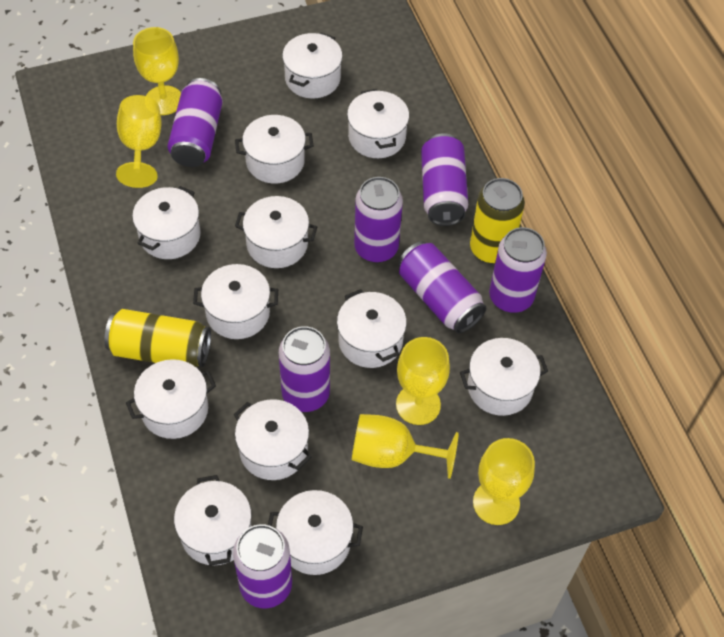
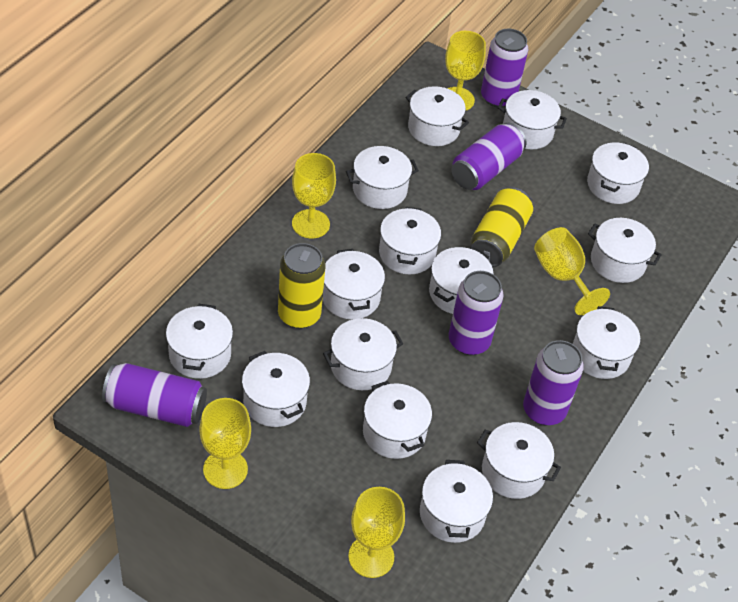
purple can: [167,78,223,167] [233,524,292,608] [279,326,330,412] [354,177,403,263] [398,241,486,333] [421,133,468,226] [489,227,547,313] = 7 -> [102,363,207,427] [449,271,504,355] [451,123,526,190] [481,28,528,108] [523,340,584,425] = 5
white pot: [126,359,216,439] [132,186,200,259] [174,475,252,566] [193,264,278,339] [234,399,312,480] [235,115,313,184] [235,196,317,268] [268,490,363,575] [282,33,343,98] [337,289,407,368] [347,89,409,158] [460,338,548,416] = 12 -> [166,304,233,379] [242,351,310,427] [323,249,385,320] [323,318,404,390] [346,146,419,209] [363,381,432,459] [379,207,441,274] [406,86,469,146] [420,460,493,543] [429,247,494,314] [477,422,561,499] [498,90,567,149] [573,306,640,379] [587,142,649,204] [588,218,662,283] = 15

